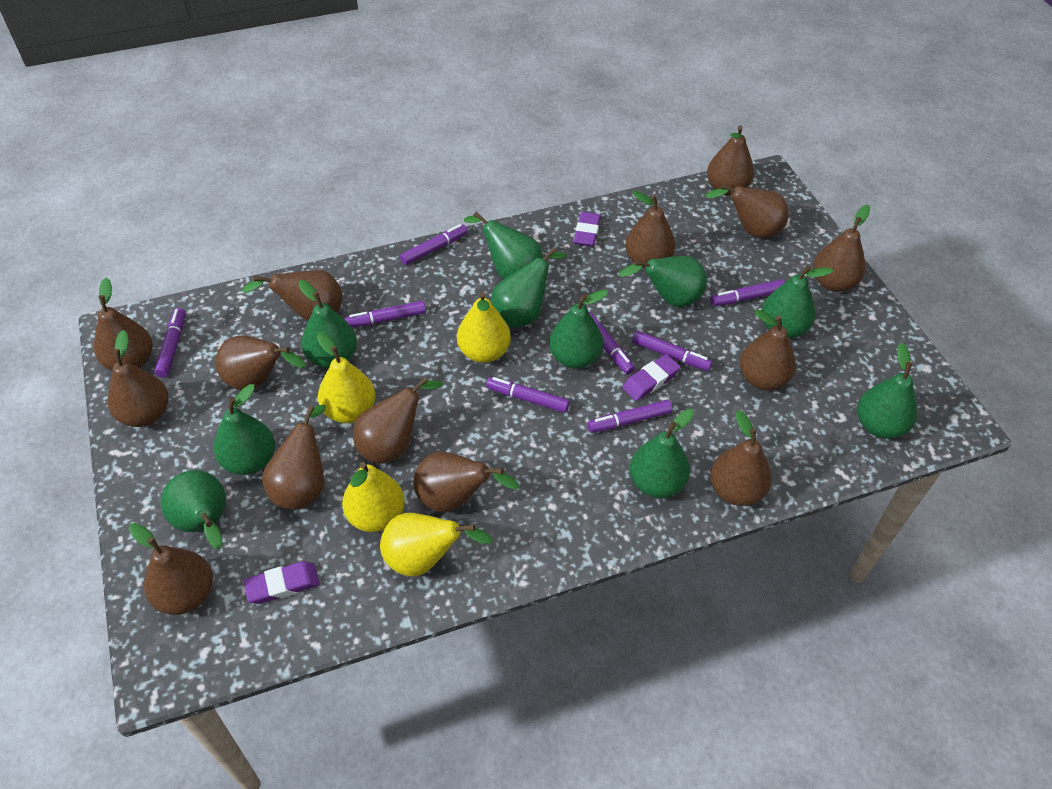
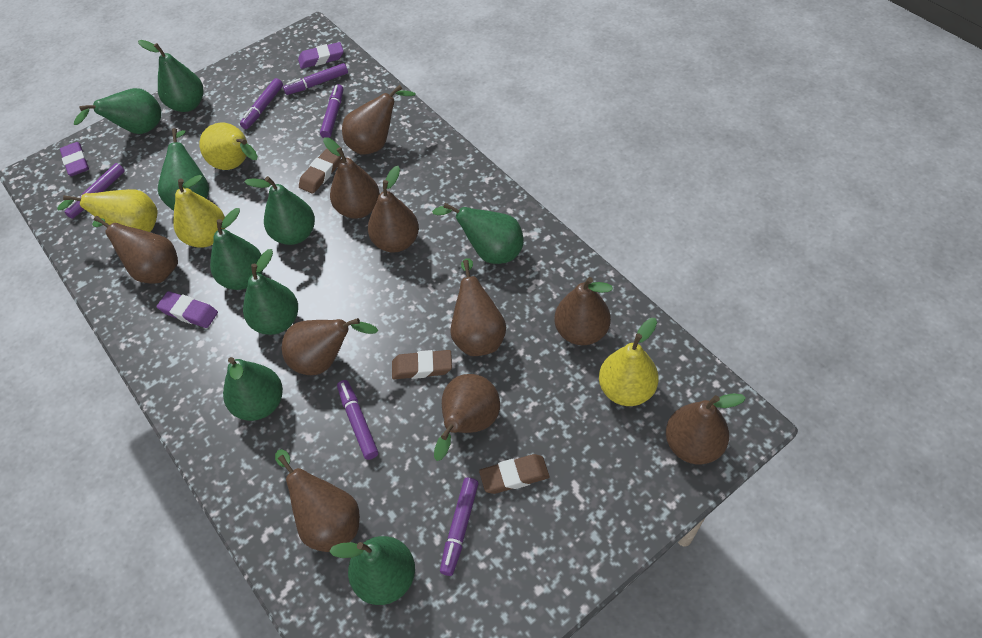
brown eraser: none = 0 -> [299,149,341,194] [392,350,452,379] [479,454,550,494] = 3
brown pear: [94,278,152,371] [108,330,169,427] [129,523,213,615] [216,336,306,390] [242,270,343,321] [262,405,326,509] [353,377,443,463] [413,452,519,512] [625,190,675,269] [705,184,789,238] [707,125,754,196] [710,410,772,506] [740,309,796,390] [813,204,870,292] = 14 -> [92,216,178,283] [275,449,360,552] [282,318,378,375] [323,137,380,219] [342,85,416,155] [368,166,419,252] [434,374,500,461] [450,258,506,356] [554,277,613,345] [666,393,746,465] = 10
green pear: [160,470,226,549] [214,384,275,475] [298,280,357,368] [464,212,543,279] [491,247,567,328] [549,290,608,369] [619,256,707,307] [630,409,694,498] [761,265,833,338] [857,343,917,439] = 10 -> [74,88,161,134] [138,40,204,112] [158,128,209,210] [210,208,263,290] [223,357,283,421] [243,249,298,335] [244,176,315,245] [329,536,415,605] [432,203,524,264] = 9
purple marker: [154,308,186,378] [345,301,426,327] [400,224,468,265] [486,377,570,413] [588,400,672,433] [589,312,635,375] [632,331,713,371] [710,279,785,306] = 8 -> [65,163,125,219] [240,78,283,129] [283,63,348,95] [320,84,343,138] [337,380,378,460] [440,478,479,576] = 6

